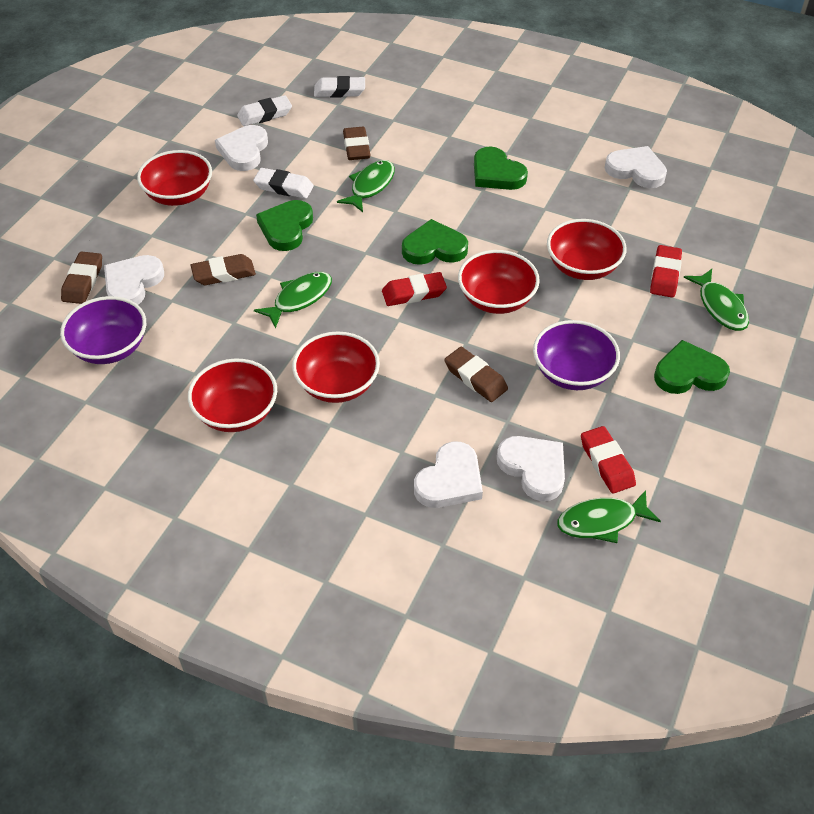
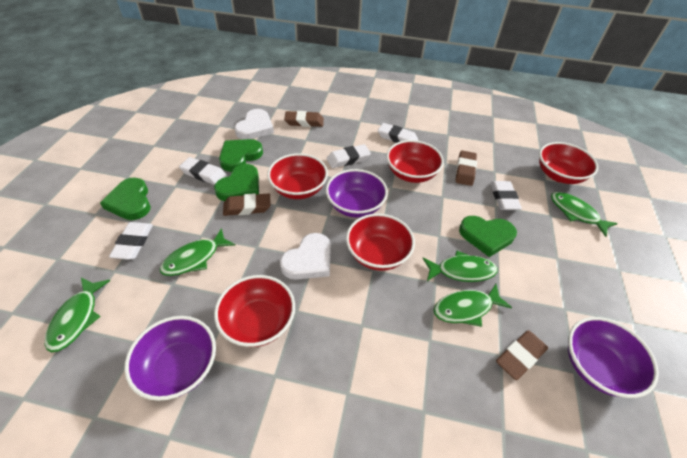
green fish: [254,272,332,329] [337,160,395,212] [557,490,661,543] [684,269,749,331] = 4 -> [45,277,110,352] [160,228,235,276] [423,251,498,282] [434,284,512,327] [551,192,618,237] = 5
purple bowl: [60,296,146,364] [533,320,620,390] = 2 -> [124,316,216,401] [326,169,388,218] [568,317,659,398] = 3
red eraser: [382,272,447,306] [581,426,636,493] [650,245,682,297] = 3 -> none = 0
white eraser: [237,95,292,126] [253,168,314,199] [314,76,365,98] = 3 -> [109,222,153,260] [179,157,227,185] [327,144,371,168] [378,123,418,143] [490,181,522,210] = 5
white heart: [104,255,164,305] [215,125,268,171] [414,441,483,508] [497,436,565,501] [605,146,667,188] = 5 -> [235,109,274,140] [280,233,331,280] = 2

